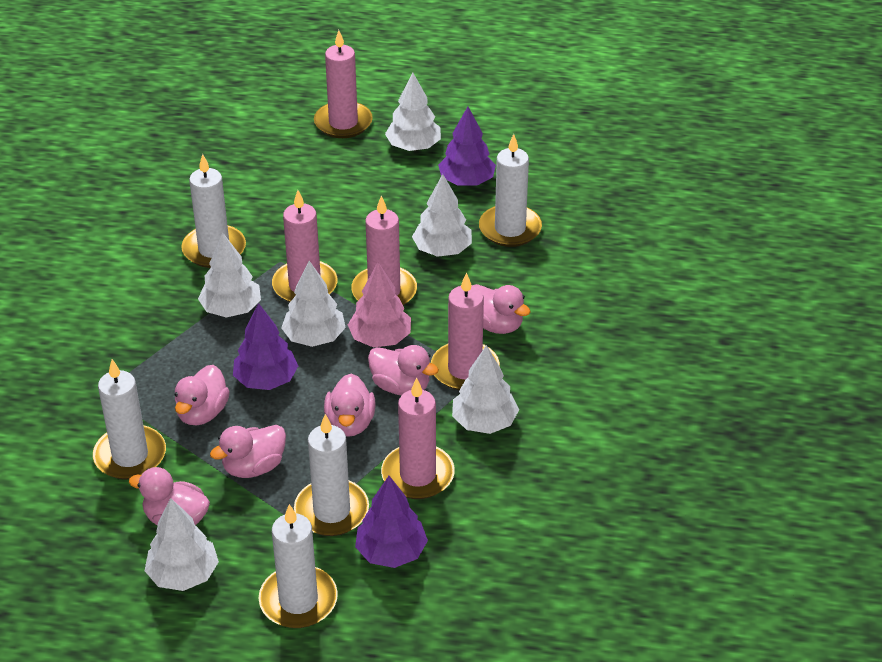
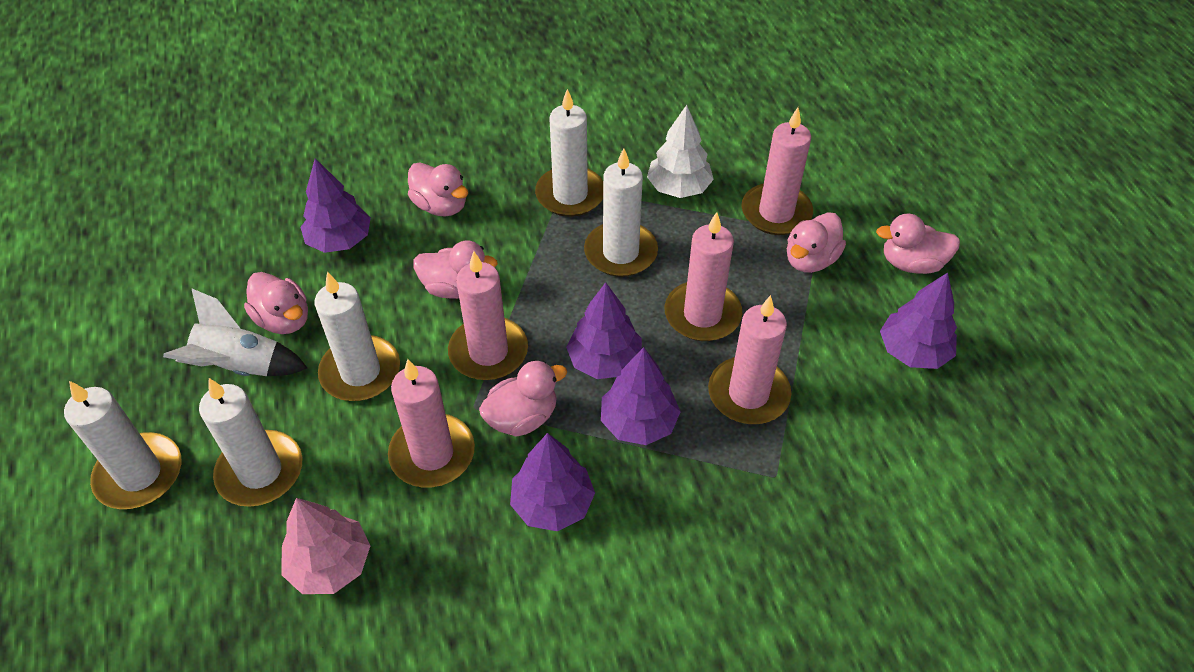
purple tree: [233,303,298,390] [355,476,428,568] [438,107,496,185] = 3 -> [301,158,371,253] [510,433,595,531] [566,282,642,379] [601,347,681,445] [880,272,957,369] = 5
white rocket: none = 0 -> [163,288,307,376] = 1
white tree: [145,498,219,591] [198,232,261,318] [281,261,346,347] [385,72,441,151] [412,174,472,257] [452,345,519,434] = 6 -> [647,105,714,198] = 1

